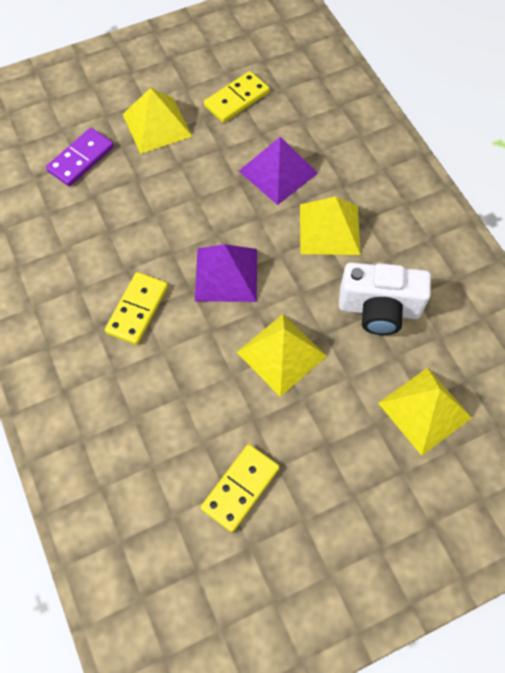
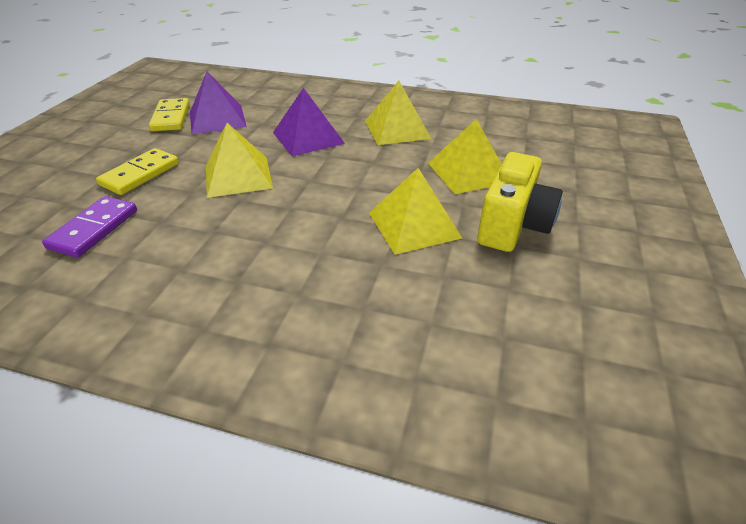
white camera: [339,262,431,335] = 1 -> none = 0
yellow camera: none = 0 -> [477,152,563,252] = 1
yellow domino: [105,272,168,345] [201,444,279,532] [204,71,269,123] = 3 -> [96,148,179,195] [149,98,190,131] = 2

